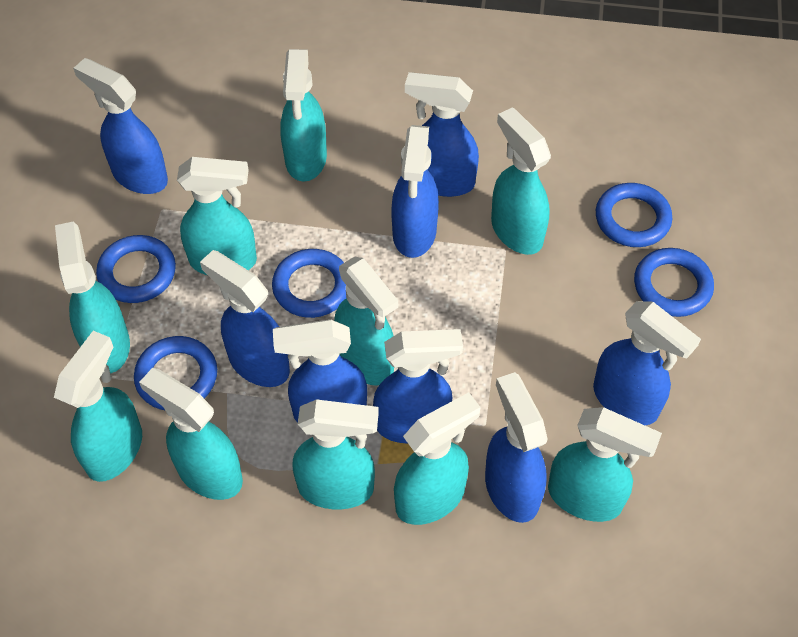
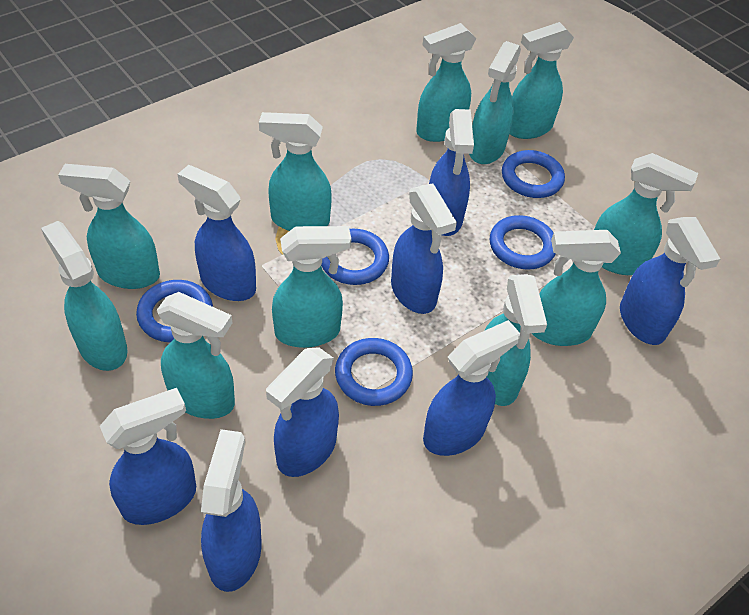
turquoise spray bottle: [54,331,142,482] [55,222,130,373] [139,368,243,500] [177,157,257,275] [280,49,327,182] [292,399,379,509] [334,257,398,386] [394,392,481,525] [491,107,551,255] [548,407,662,522] = 10 -> [41,221,128,371] [58,164,160,289] [157,292,235,419] [259,112,332,231] [272,226,351,348] [416,23,476,142] [469,41,521,164] [485,274,547,406] [510,22,574,139] [532,230,621,346] [594,153,698,275] = 11

